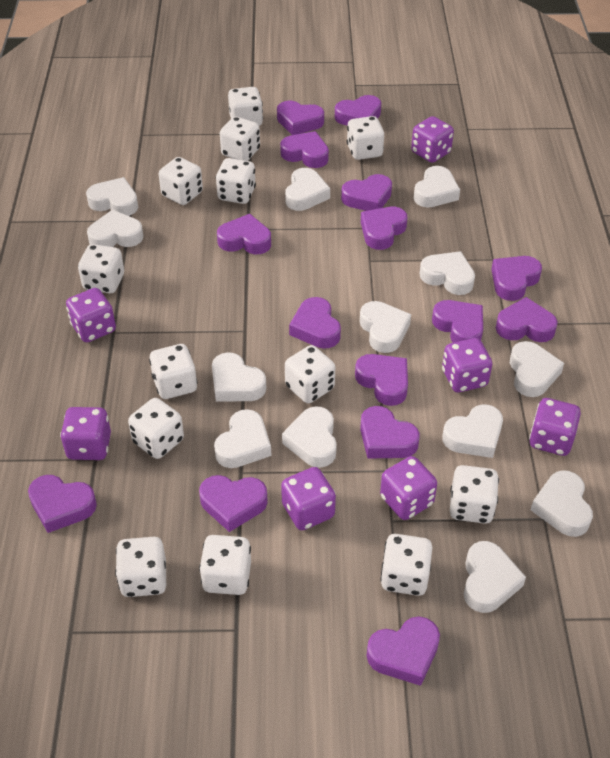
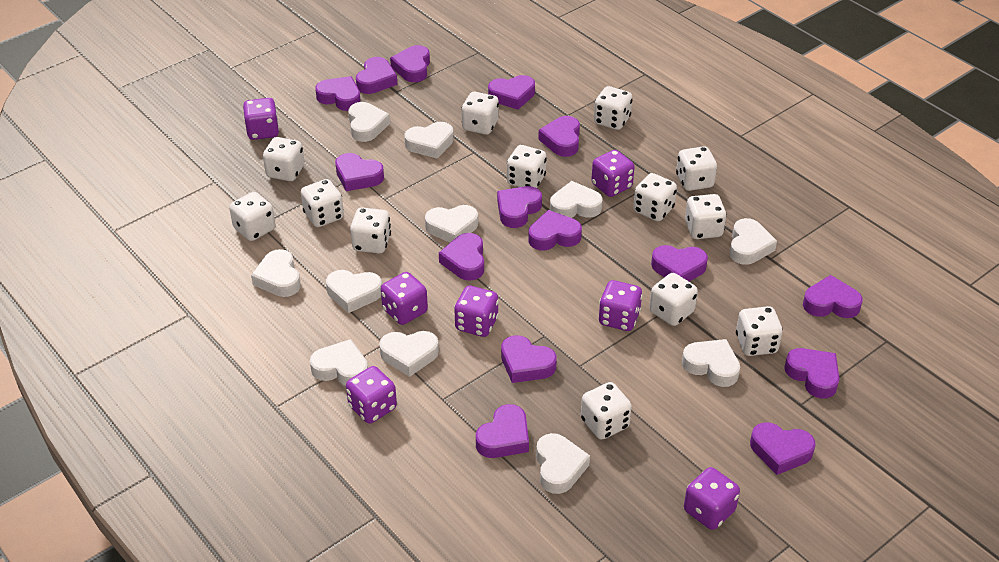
white heart: [86,177,138,216] [87,210,143,247] [212,352,266,401] [214,409,271,468] [282,406,337,468] [285,168,330,211] [360,301,411,353] [414,166,460,208] [420,251,475,295] [442,404,503,458] [464,541,526,613] [510,341,564,397] [531,470,593,537] = 13 -> [251,249,301,297] [310,339,368,386] [326,270,382,313] [348,102,390,142] [379,331,439,377] [404,122,454,159] [425,205,478,243] [536,433,590,494] [550,181,602,218] [682,339,740,387] [730,218,777,265] = 11

